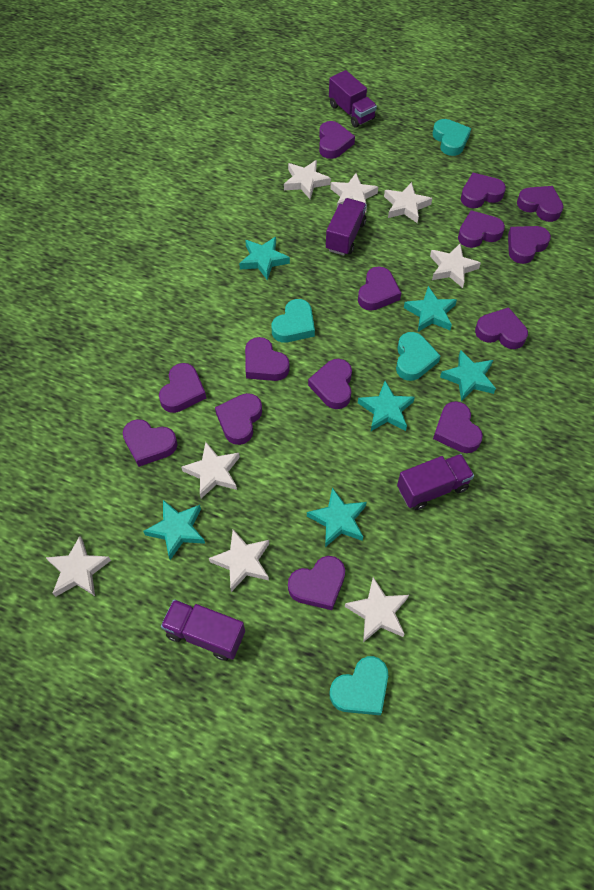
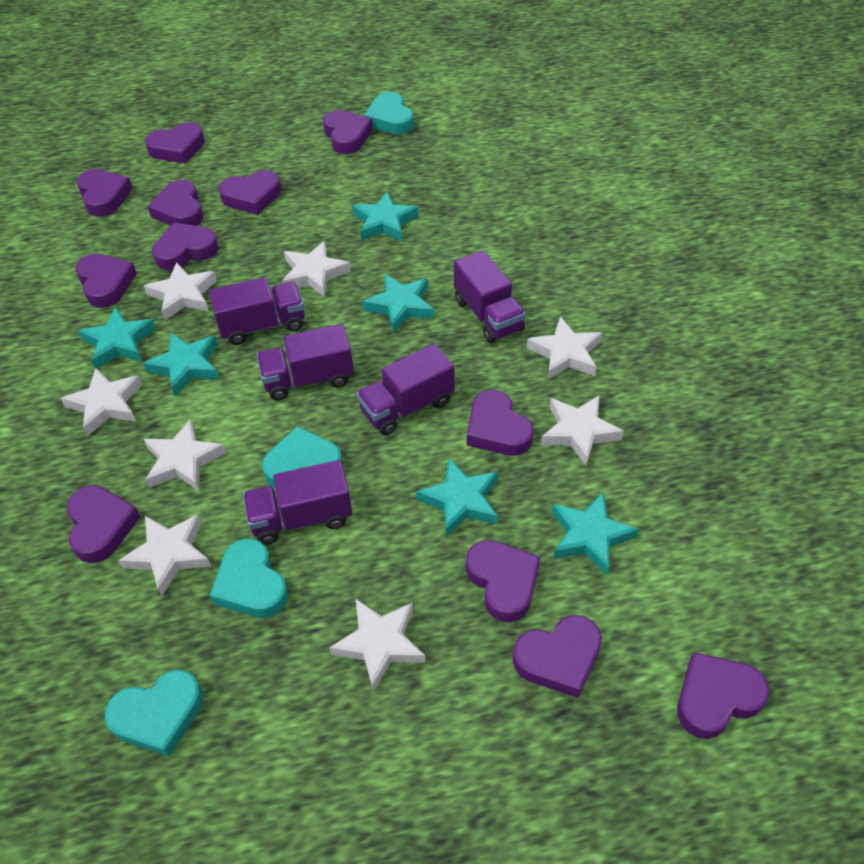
purple heart: [123,419,178,467] [159,363,206,413] [215,393,262,445] [245,337,289,381] [288,556,345,610] [308,359,352,409] [319,121,355,159] [358,267,401,311] [433,401,483,453] [458,210,505,248] [461,173,506,208] [475,307,528,349] [508,226,551,264] [517,186,563,222] = 14 -> [66,485,141,563] [75,254,137,308] [77,169,133,217] [145,122,205,164] [147,180,203,226] [152,222,219,271] [219,170,281,215] [323,110,373,154] [466,540,540,622] [467,390,533,456] [513,615,602,698] [677,652,770,739] = 12
purple truck: [161,599,245,661] [326,198,367,256] [329,70,377,128] [397,454,474,510] = 4 -> [209,277,305,345] [243,460,352,545] [257,324,354,400] [356,344,455,435] [454,250,526,343] = 5

